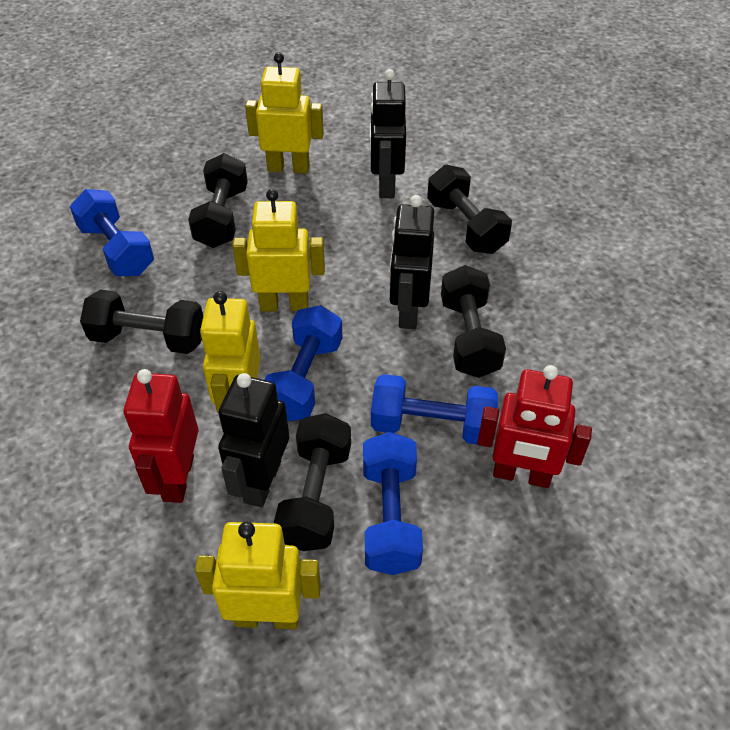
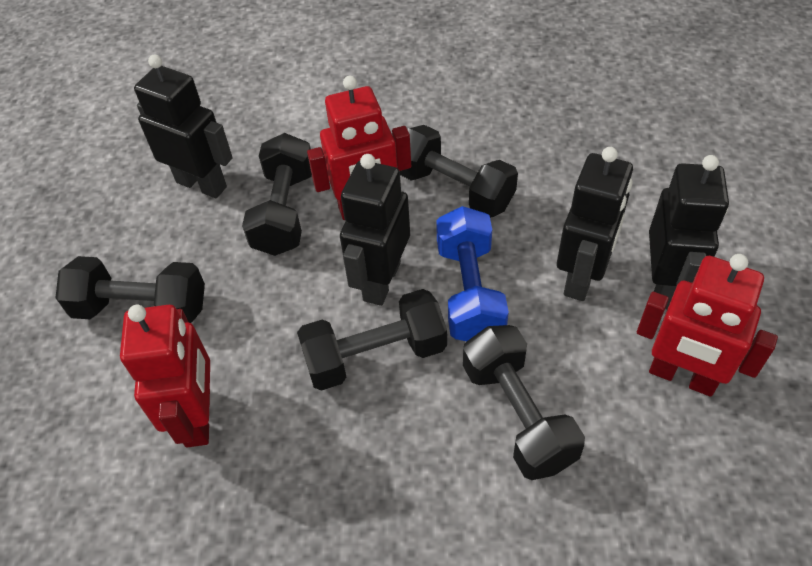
black robot: [218,373,289,507] [370,69,406,198] [390,195,434,329] = 3 -> [134,54,233,198] [340,154,410,306] [557,147,633,301] [649,155,729,309] = 4
blue dumbbell: [70,189,154,276] [265,305,342,421] [363,432,423,575] [371,374,498,445] = 4 -> [436,206,509,341] = 1
red robot: [124,369,199,503] [477,365,592,488] = 2 -> [120,305,210,448] [307,76,411,220] [637,254,778,397] = 3
yellow robot: [195,522,321,629] [200,291,261,413] [232,189,325,311] [245,53,324,174] = 4 -> none = 0

